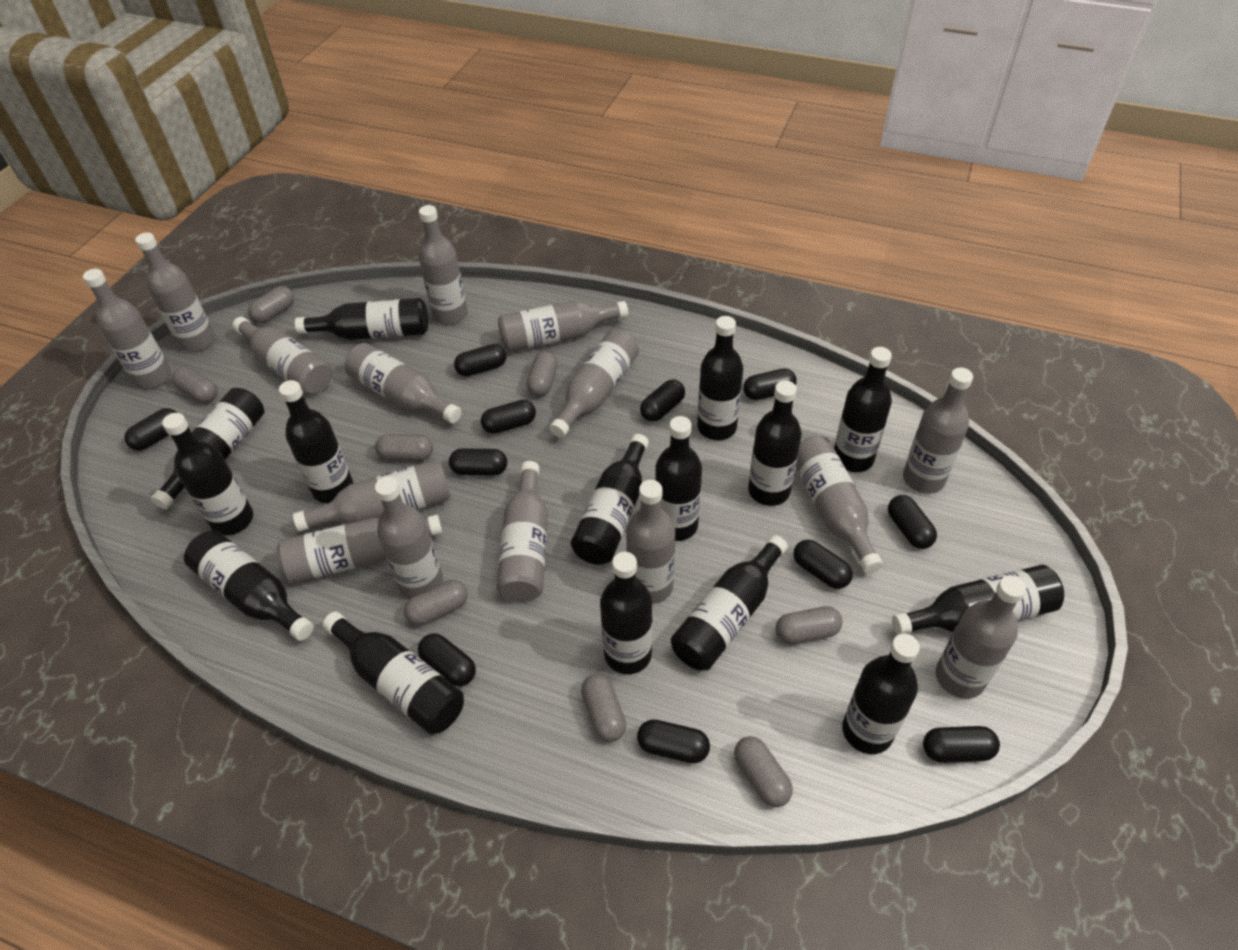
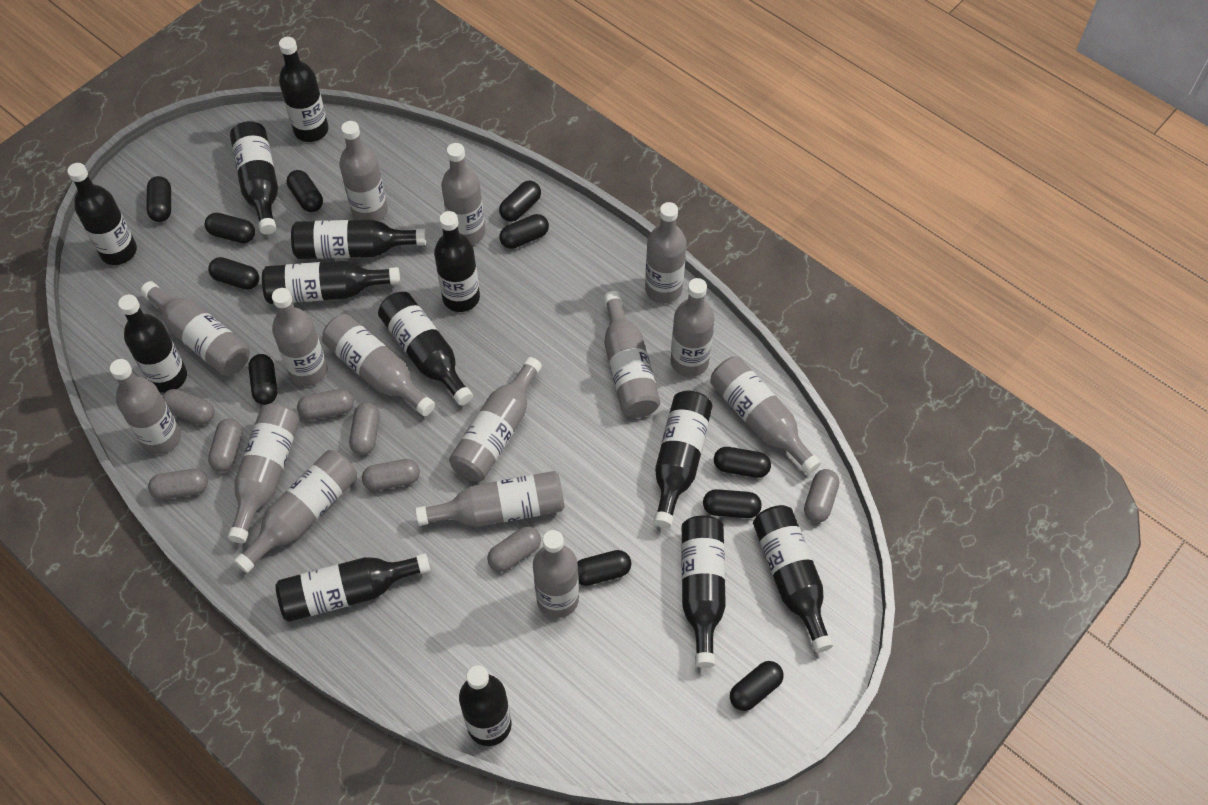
black bottle: [151,388,265,509] [162,413,253,536] [184,530,314,641] [279,380,353,503] [295,298,428,340] [323,611,464,734] [571,434,649,565] [600,552,652,674] [655,416,702,541] [671,535,788,670] [697,316,743,440] [748,380,802,506] [834,347,892,472] [842,634,920,754] [892,565,1064,635] = 15 -> [67,163,137,265] [118,295,187,393] [230,121,278,235] [262,261,400,304] [275,553,431,622] [279,37,329,142] [291,220,426,259] [378,292,473,406] [434,211,480,312] [459,665,512,746] [654,391,713,528] [681,516,726,668] [753,505,833,653] = 13

